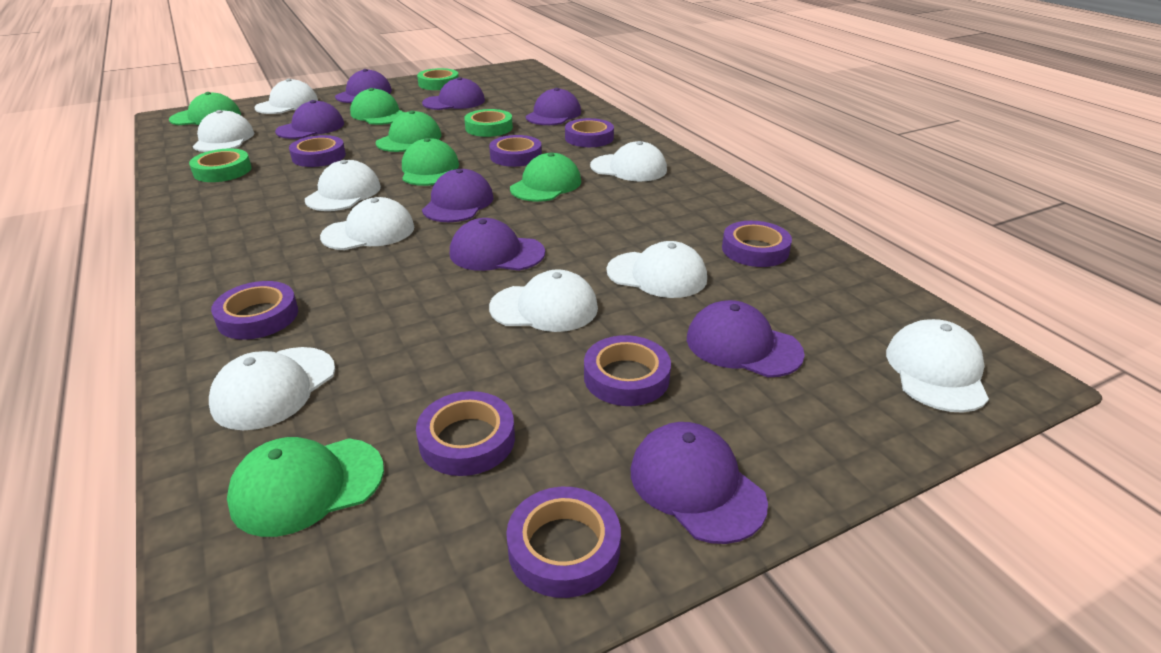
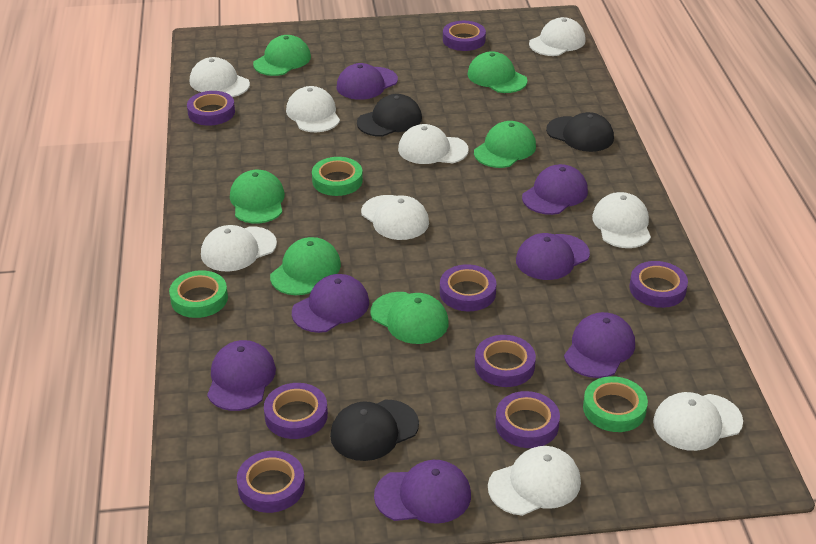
black cap: none = 0 -> [330,400,419,461] [357,94,422,137] [546,112,614,152] = 3
purple cap: [275,100,344,139] [335,69,392,103] [422,77,485,110] [422,169,493,222] [450,218,545,271] [526,88,581,125] [631,422,768,544] [687,300,805,377] = 8 -> [207,340,276,411] [292,274,369,333] [337,63,398,100] [374,460,471,524] [516,233,590,280] [522,164,588,215] [564,312,635,378] = 7

